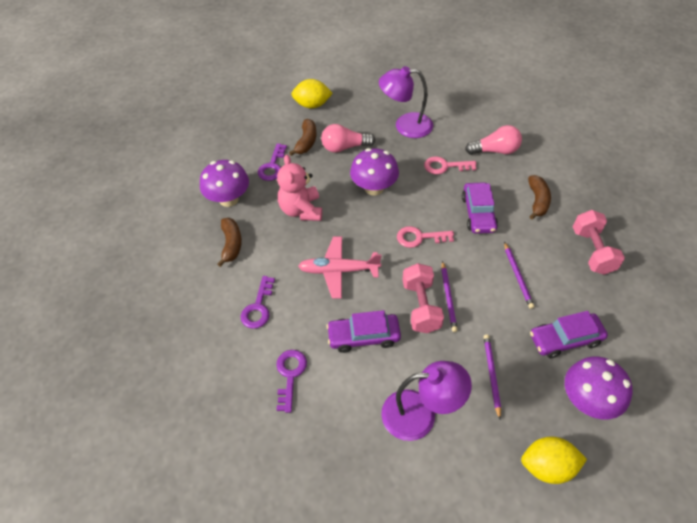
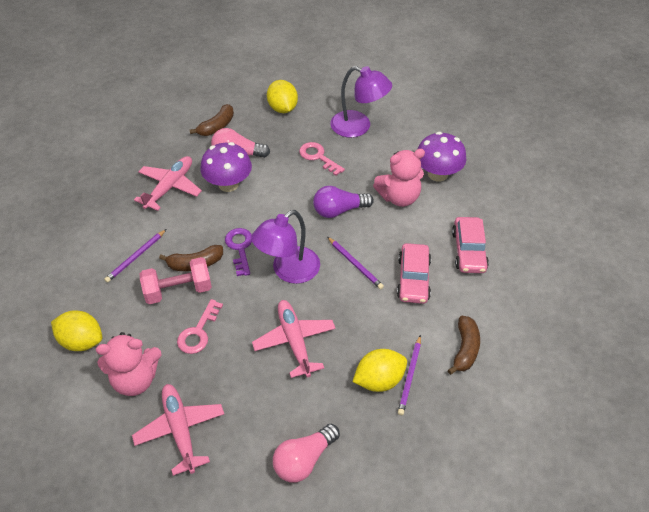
pink car: none = 0 -> [397,243,431,304] [452,217,489,273] = 2
pink dumbbell: [402,263,444,333] [573,210,625,275] = 2 -> [140,257,212,304] = 1
pink plane: [298,237,382,299] = 1 -> [132,384,224,476] [134,156,202,211] [252,300,336,378] = 3
pink teddy bear: [277,155,322,221] = 1 -> [96,332,162,396] [373,149,425,207] = 2
purple car: [326,310,401,353] [462,183,498,234] [530,311,608,358] = 3 -> none = 0
purple key: [240,276,275,329] [258,143,287,181] [276,350,307,413] = 3 -> [225,228,252,276] = 1
purple light bulb: none = 0 -> [313,186,374,218] = 1
purple mushroom: [200,160,249,207] [350,148,399,196] [565,356,633,419] = 3 -> [200,142,252,192] [418,132,466,182] = 2
yellow lemon: [291,79,333,108] [521,436,587,484] = 2 -> [51,310,102,351] [267,80,298,113] [352,349,407,392] = 3

